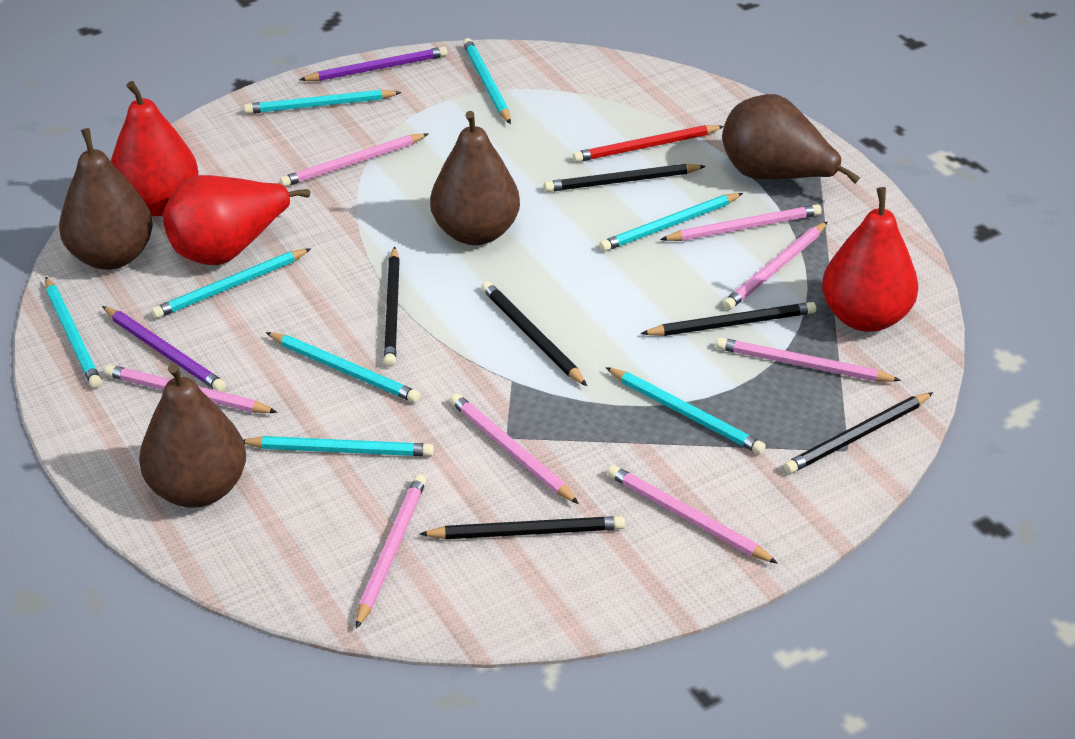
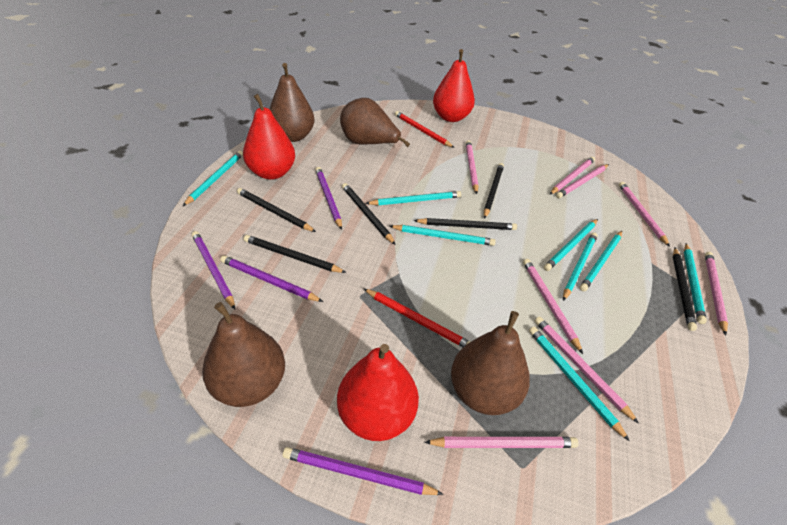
purple pencil: [102,306,226,392] [300,47,448,81] = 2 -> [192,231,235,309] [220,255,323,302] [283,447,444,495] [315,167,342,230] = 4
red pencil: [573,125,724,162] = 1 -> [364,289,470,347] [395,111,454,148] = 2

